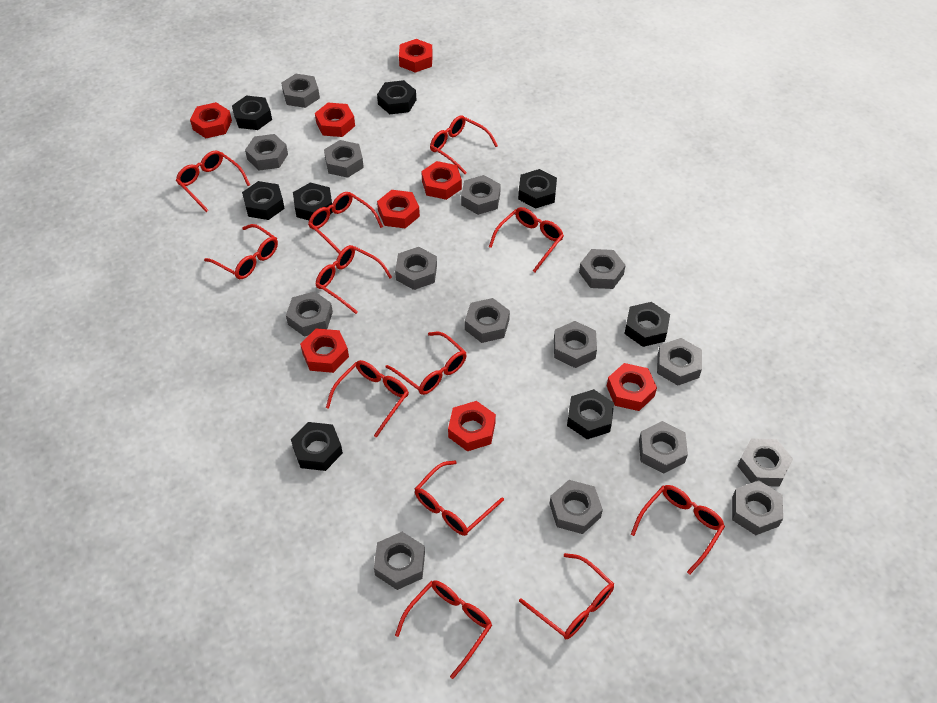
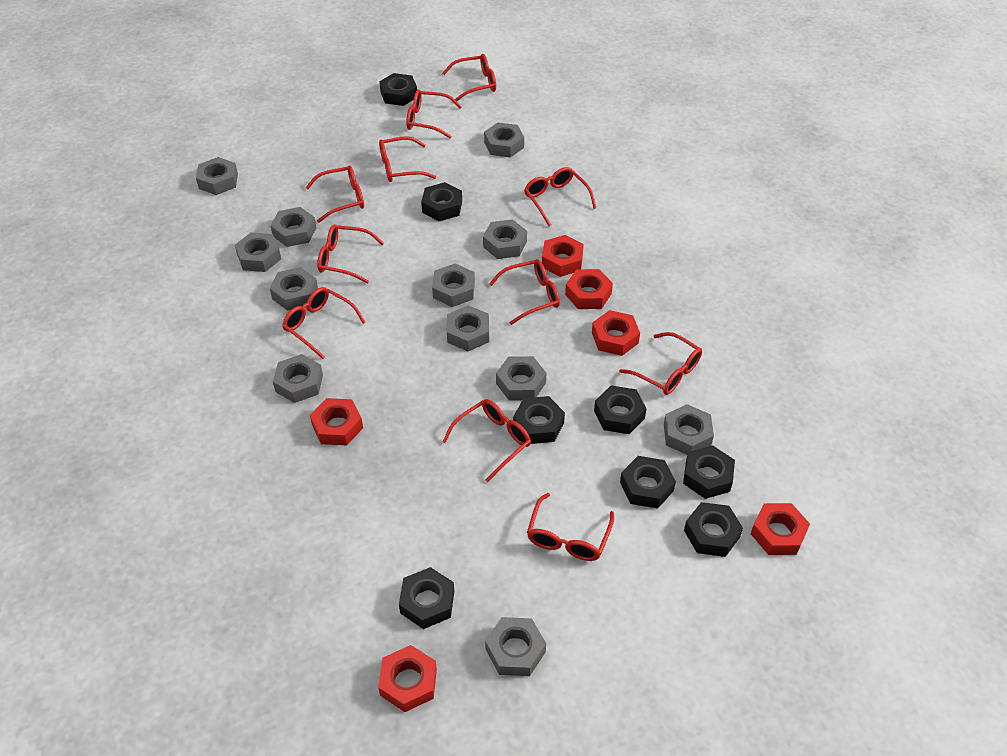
grey nut: [245,134,288,171] [281,74,320,108] [286,291,333,337] [324,140,364,178] [374,532,425,590] [395,247,437,290] [461,175,501,215] [465,298,510,343] [550,480,603,534] [554,321,597,368] [579,249,626,289] [639,421,688,474] [657,338,702,385] [732,480,783,535] [738,439,793,487] = 15 -> [196,157,238,195] [235,232,281,272] [270,207,317,247] [270,267,318,311] [273,354,323,403] [432,263,475,307] [447,305,489,351] [483,219,527,259] [484,122,524,158] [485,617,546,676] [496,356,547,401] [664,404,714,455] = 12
red glasses: [176,150,250,212] [204,224,278,279] [308,192,383,254] [315,245,392,314] [326,360,409,438] [386,332,467,395] [395,580,492,679] [415,461,504,536] [430,115,498,174] [489,207,564,272] [519,553,614,639] [631,485,725,575] = 12 -> [282,287,366,359] [305,165,364,223] [317,225,384,284] [379,136,436,182] [406,89,462,138] [442,54,496,101] [442,399,531,482] [489,259,560,325] [524,167,596,226] [527,493,614,561] [619,332,702,395] = 11
red nut: [190,102,232,138] [300,328,349,373] [315,103,355,137] [377,190,420,228] [399,39,433,73] [421,161,462,200] [448,401,496,451] [607,363,657,411] = 8 -> [310,398,363,445] [378,645,437,712] [542,235,584,277] [565,269,613,309] [592,310,640,356] [751,503,810,555] = 6

